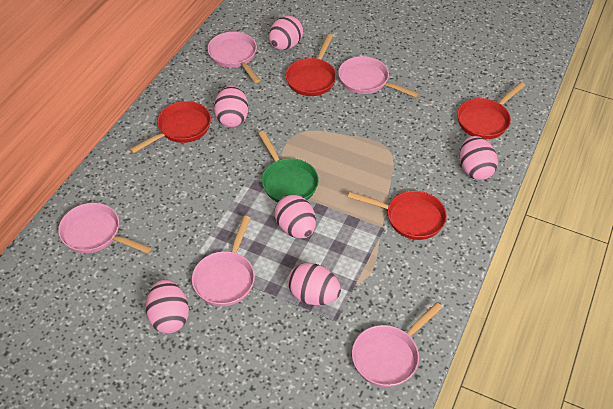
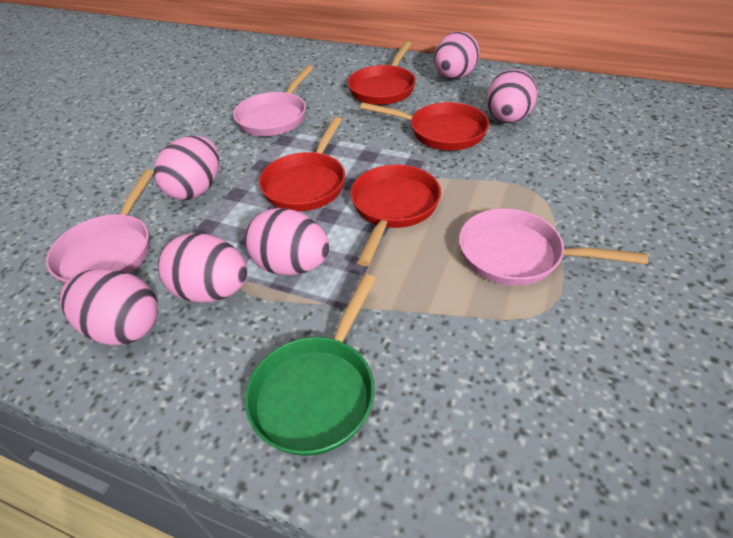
pink pan: [58,203,151,254] [192,216,255,306] [207,32,260,83] [338,56,419,97] [352,302,443,387] = 5 -> [46,169,154,283] [233,65,313,136] [459,208,648,286] = 3

